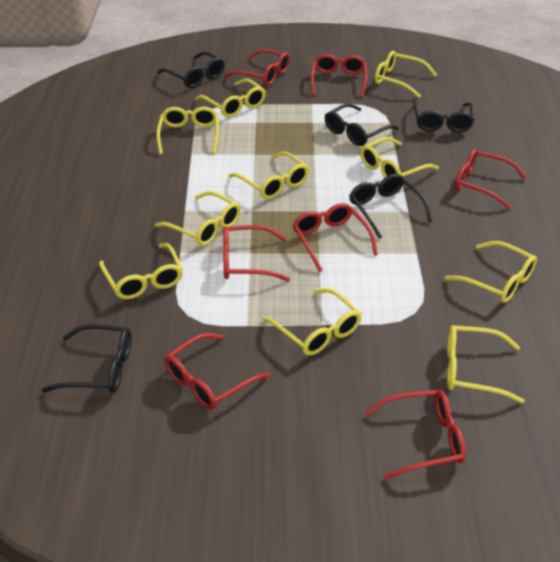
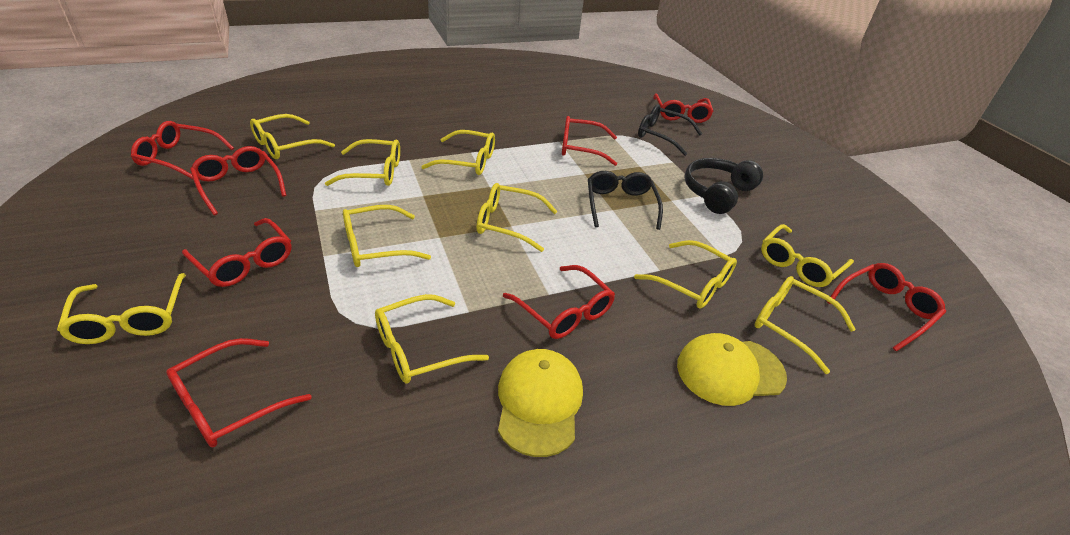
black glasses: [42,324,131,393] [157,52,225,88] [325,103,399,146] [349,174,432,239] [413,101,475,132] = 5 -> [588,171,663,230] [638,104,702,156] = 2
black headphones: none = 0 -> [684,158,763,214] = 1
red glasses: [165,333,270,410] [223,225,290,282] [225,49,290,86] [293,203,378,272] [310,54,367,97] [364,390,466,479] [455,148,527,209] = 7 -> [131,121,234,179] [166,338,311,447] [182,218,292,287] [190,146,286,215] [503,265,615,339] [562,116,617,166] [653,93,714,123] [827,263,946,351] = 8
yellow cap: none = 0 -> [498,349,583,457] [677,333,787,406] = 2

